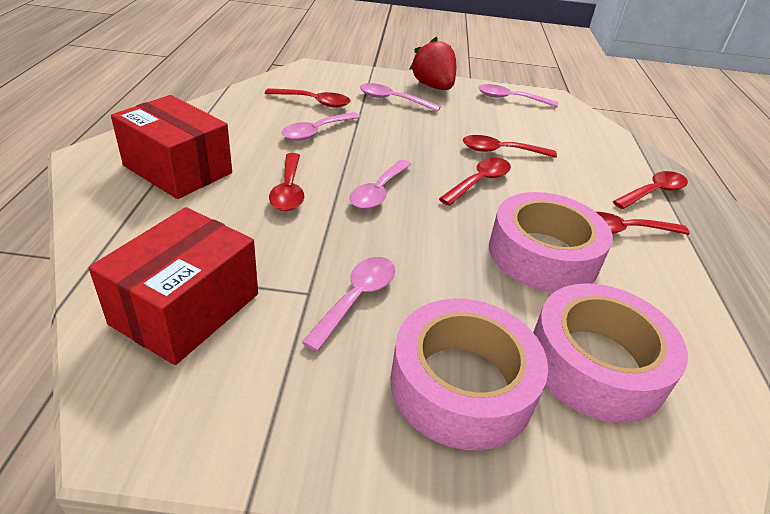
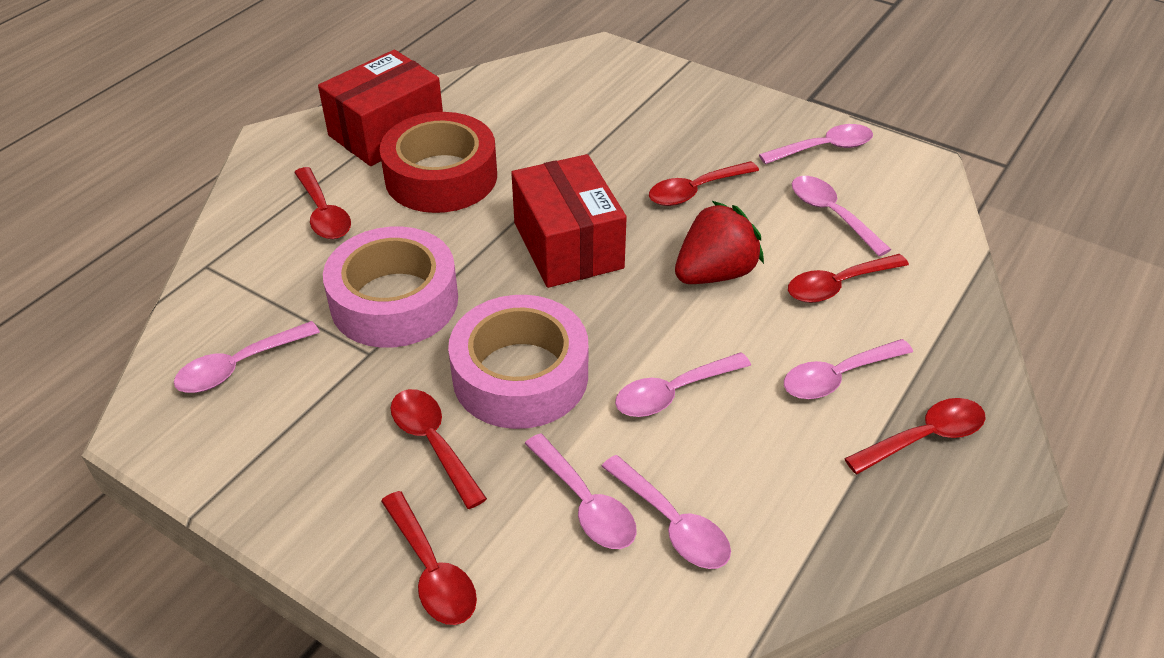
pink spoon: [282,112,360,141] [301,257,395,352] [350,160,412,209] [360,83,441,112] [478,84,558,107] = 5 -> [174,321,320,393] [525,433,636,549] [601,455,731,569] [615,352,751,417] [759,124,873,164] [784,339,913,399] [792,176,891,256] = 7
pink tape: [390,299,548,450] [489,192,613,292] [533,283,688,423] = 3 -> [323,226,458,348] [448,295,588,429] = 2
red tape: none = 0 -> [380,112,497,213] = 1

